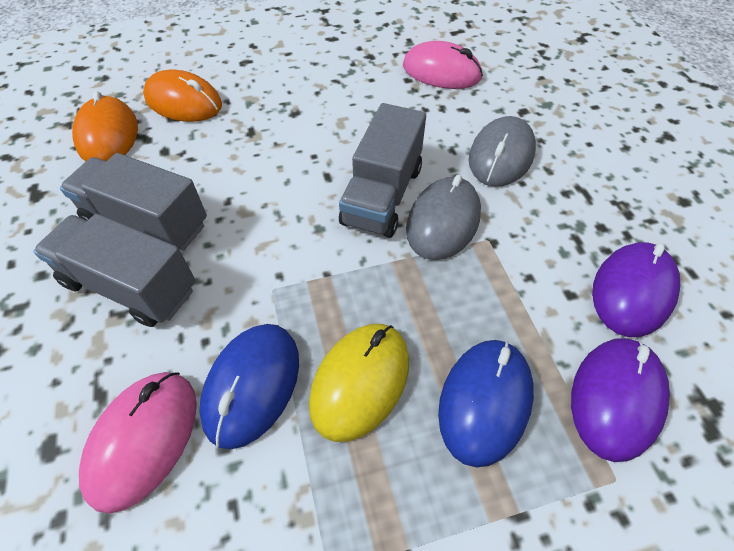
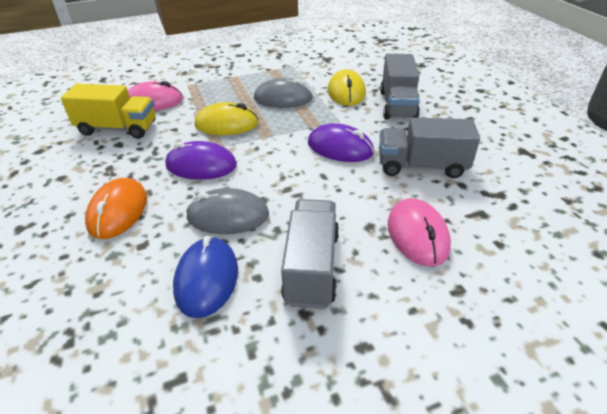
blue mouse: [199,324,299,449] [438,340,534,468] = 2 -> [173,236,238,318] = 1
orange mouse: [72,91,138,161] [143,70,222,122] = 2 -> [85,178,147,239] = 1
yellow mouse: [309,324,409,442] = 1 -> [195,102,259,135] [328,69,366,106] = 2
yellow truck: none = 0 -> [61,84,156,139] = 1

